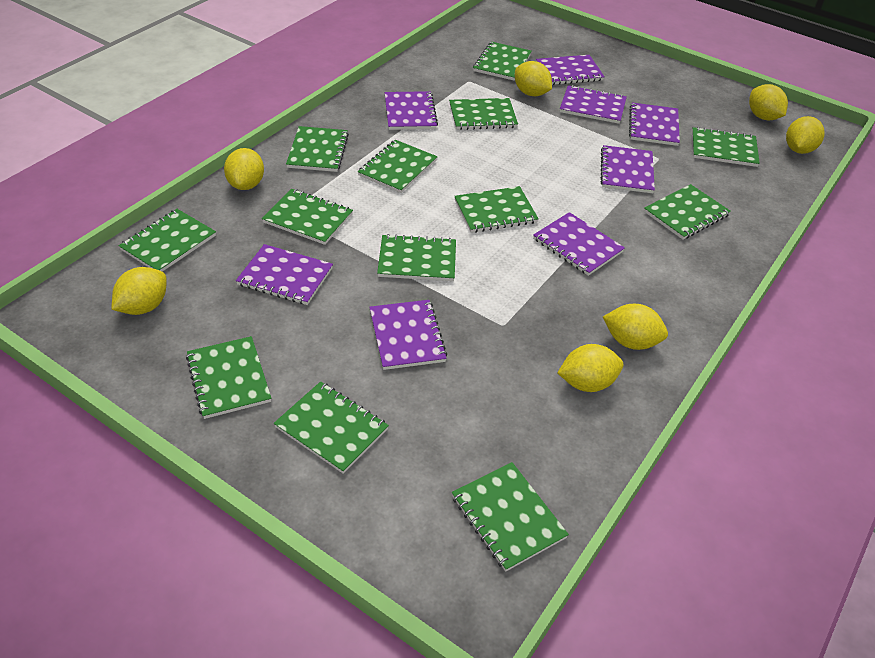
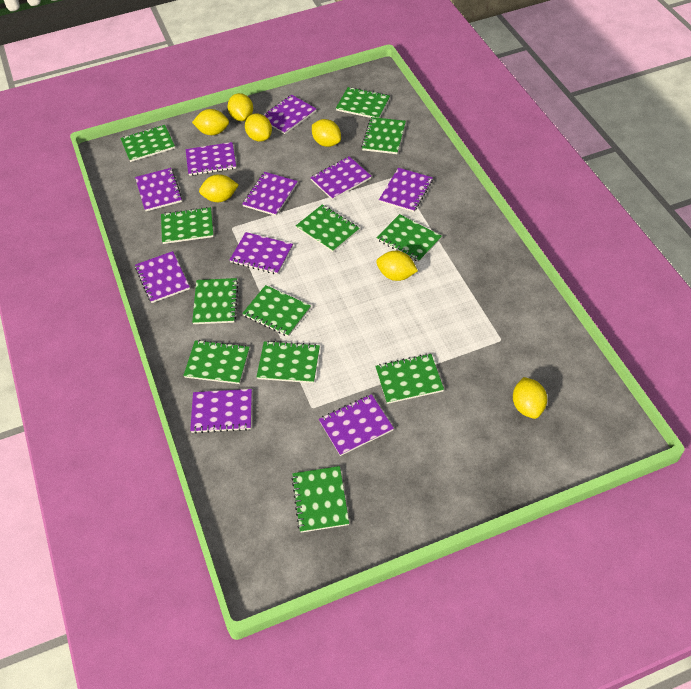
green notebook: [118,209,216,272] [186,336,271,419] [262,189,353,245] [274,381,389,474] [286,126,349,172] [358,140,437,193] [377,234,456,281] [449,98,518,130] [452,462,569,572] [454,186,539,233] [473,42,532,81] [644,184,731,240] [692,127,760,167] = 13 -> [120,125,175,162] [161,207,214,244] [183,340,250,384] [192,278,238,324] [242,285,311,337] [257,341,320,383] [292,466,349,533] [296,204,360,252] [336,87,390,118] [361,117,406,154] [375,354,444,404] [376,214,442,262] = 12
purple notebook: [236,244,333,305] [369,300,447,370] [385,91,438,130] [533,212,625,276] [536,55,605,85] [560,85,627,124] [600,145,655,193] [629,103,680,146] = 8 -> [135,168,182,211] [135,251,190,303] [186,142,236,176] [190,389,252,433] [230,232,293,275] [242,172,298,216] [264,95,316,134] [310,156,371,200] [319,394,394,456] [379,168,433,212] = 10

